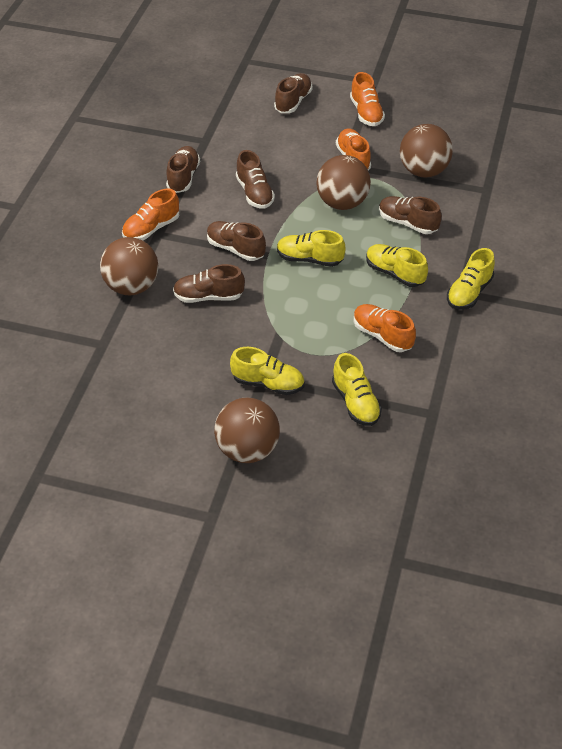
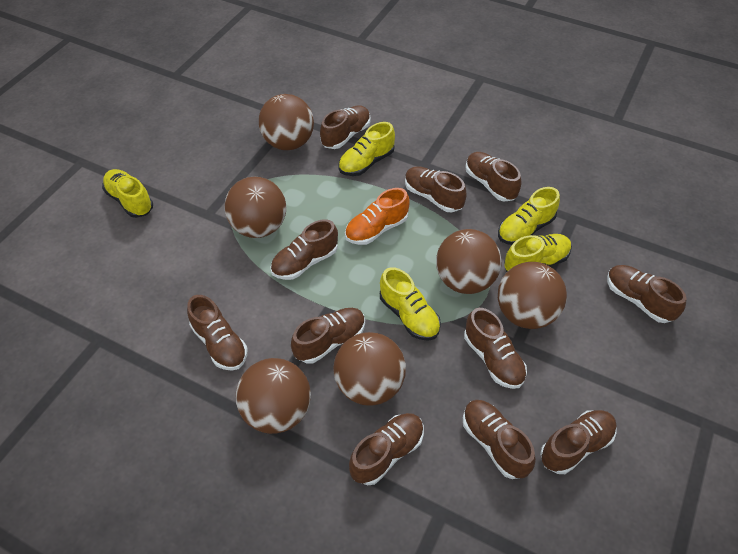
brown ball: [100,237,159,295] [214,398,280,463] [316,155,371,210] [400,124,453,177] = 4 -> [224,177,286,238] [236,358,311,434] [259,94,314,150] [333,332,406,406] [436,229,502,294] [498,262,567,329] = 6
brown shoe: [166,146,200,193] [173,264,245,303] [207,221,266,261] [236,150,275,209] [274,73,312,113] [379,196,442,234] = 6 -> [187,295,248,371] [270,219,338,280] [291,308,365,363] [320,106,371,149] [349,413,424,485] [405,166,467,212] [463,400,536,479] [464,308,527,389] [465,152,521,201] [540,410,616,474] [607,265,686,323] = 11
orange shoe: [122,188,179,240] [336,129,371,171] [350,72,385,126] [353,304,416,352] = 4 -> [345,188,409,245] = 1

